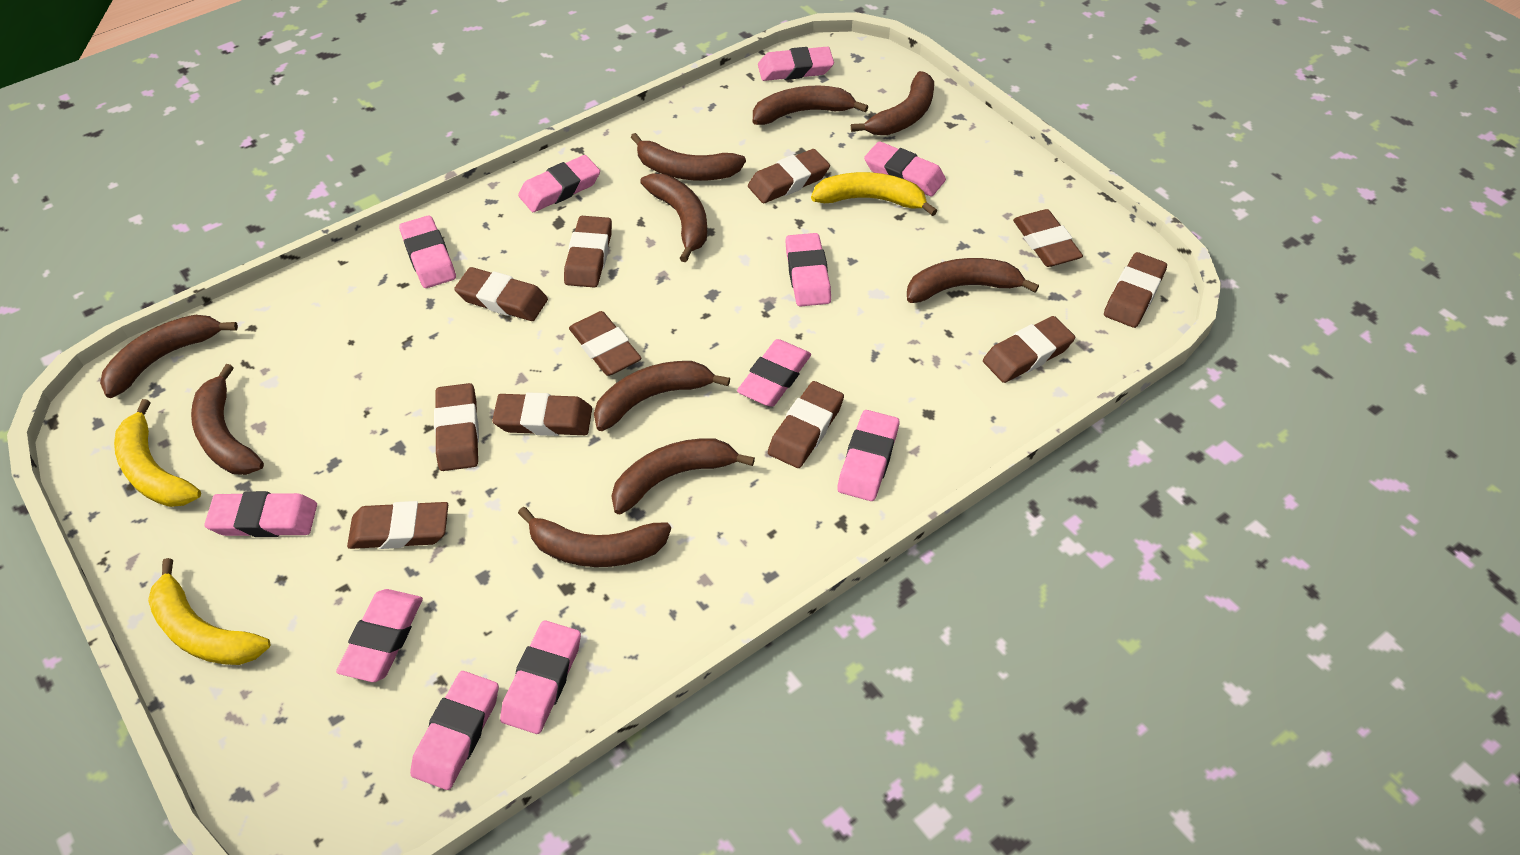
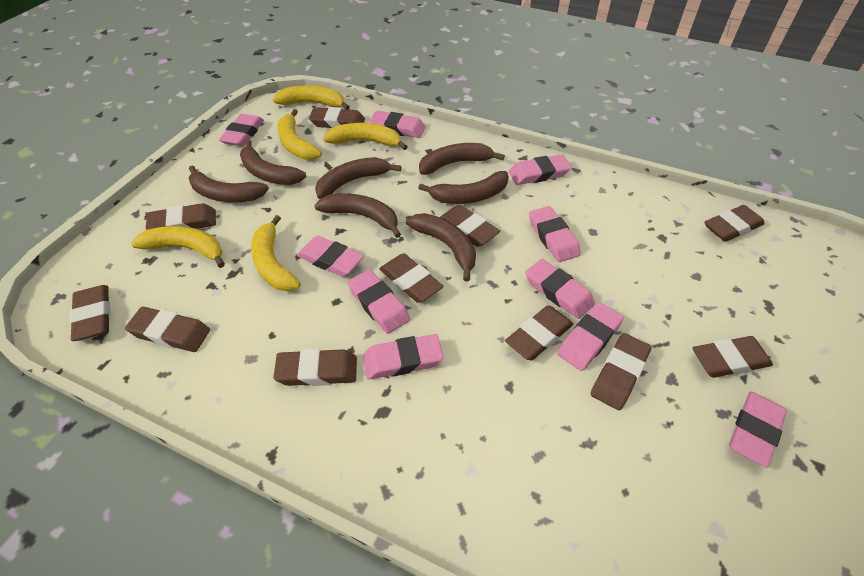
brown banana: [100,315,238,398] [191,364,264,475] [518,507,671,567] [594,361,730,431] [611,438,755,515] [630,133,746,181] [640,174,707,263] [753,85,868,125] [851,71,934,135] [907,258,1039,303] = 10 -> [188,165,269,202] [240,140,306,185] [314,193,401,238] [315,157,401,199] [406,213,476,281] [418,171,509,204] [419,143,505,175] = 7
pink eraser: [204,491,317,537] [336,589,423,682] [399,215,456,288] [410,671,499,790] [500,620,581,734] [518,155,600,212] [737,339,811,407] [758,47,834,81] [785,233,831,307] [837,410,899,501] [864,141,946,197] = 11 -> [219,114,264,146] [297,235,364,277] [347,269,410,334] [363,334,444,380] [369,111,426,138] [509,154,572,185] [525,259,595,319] [529,206,581,262] [557,302,624,371] [729,391,787,468] = 10
yellow banana: [114,399,201,507] [148,558,271,665] [811,172,937,216] = 3 -> [131,226,225,268] [251,215,301,291] [273,86,350,110] [277,109,322,160] [323,123,408,150] = 5

